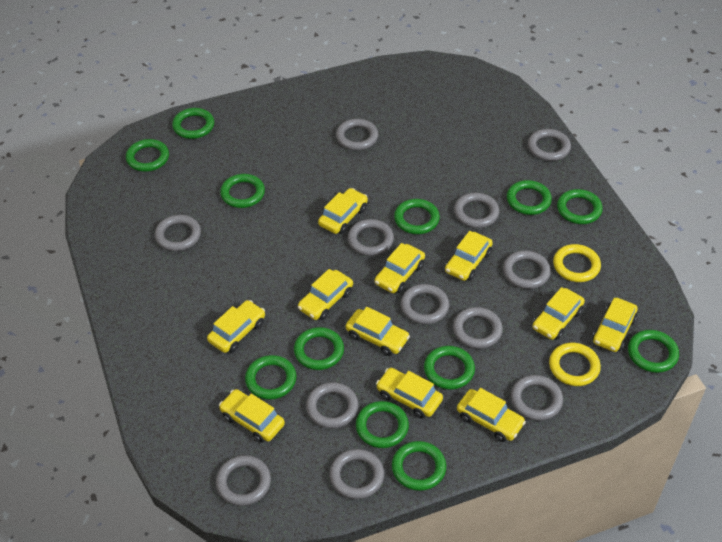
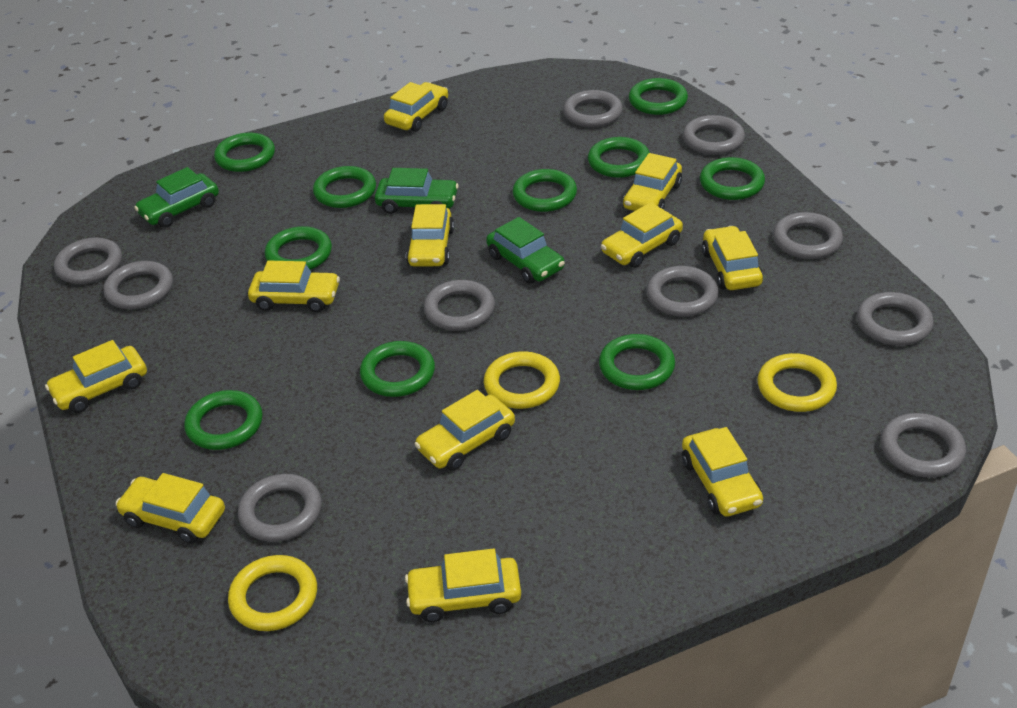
green car: none = 0 -> [134,167,219,228] [375,168,459,214] [486,217,565,284] = 3
green ring: [126,139,169,172] [172,108,215,139] [220,174,265,208] [245,355,297,400] [294,327,344,370] [356,401,409,448] [392,441,446,491] [394,199,440,234] [424,346,475,390] [507,180,552,215] [557,189,603,224] [628,330,679,373] = 12 -> [184,390,263,450] [214,133,275,172] [265,226,332,270] [313,166,376,208] [360,341,435,397] [513,169,577,212] [588,137,650,178] [599,334,675,390] [629,78,688,115] [700,157,765,200] = 10
grey ring: [155,215,201,251] [216,455,271,506] [306,382,359,428] [329,449,384,499] [336,119,378,150] [348,219,394,256] [401,284,449,324] [453,307,503,349] [454,193,499,228] [503,250,551,289] [511,375,563,421] [528,129,571,161] = 12 -> [54,237,122,284] [103,261,173,309] [238,474,322,542] [424,280,495,331] [563,90,623,127] [646,266,719,317] [683,115,745,155] [773,212,843,259] [857,292,934,345] [880,413,966,477] = 10
yellow ring: [549,343,601,386] [553,244,601,282] = 2 -> [228,555,317,631] [484,351,560,409] [757,353,837,412] = 3

